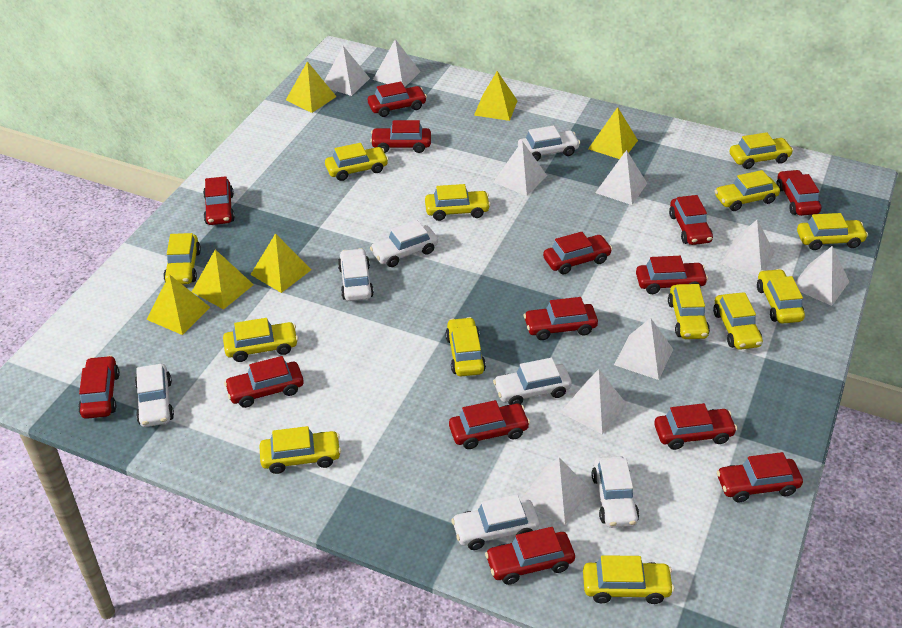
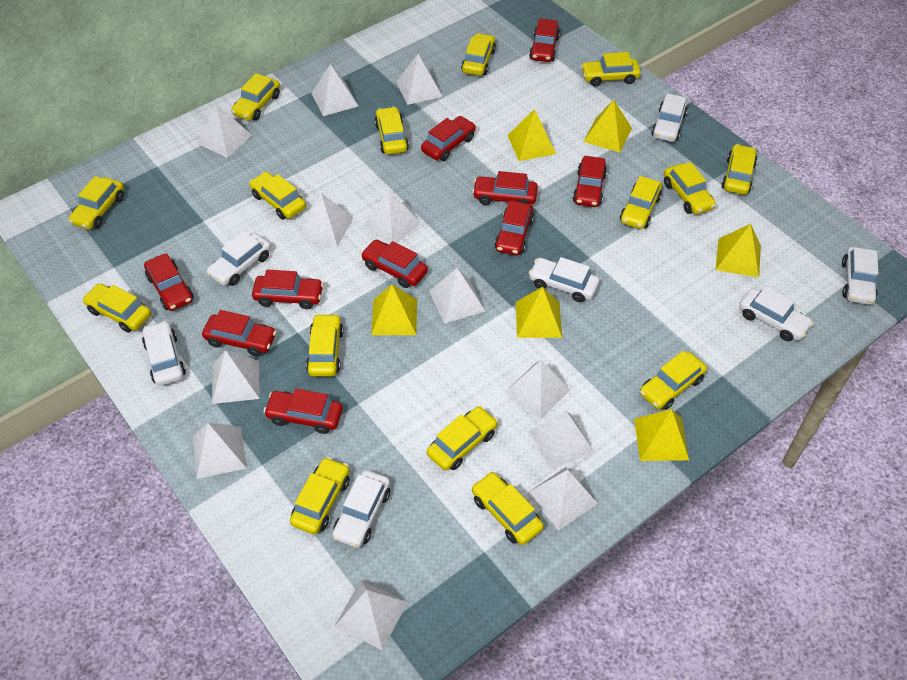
red car: [78,355,120,419] [203,176,235,225] [224,356,304,408] [368,82,427,117] [370,120,431,153] [449,400,530,449] [485,527,575,585] [524,297,598,340] [543,232,613,274] [636,256,708,294] [654,403,737,450] [669,195,713,245] [717,452,803,502] [776,170,821,216] = 14 -> [144,253,194,311] [202,310,277,357] [252,269,324,309] [264,389,343,434] [361,240,428,288] [421,116,476,161] [472,171,538,205] [494,201,534,255] [529,18,560,62] [573,156,607,207] = 10
white pyramid: [324,46,370,96] [373,39,420,87] [494,141,547,196] [520,457,590,525] [560,369,627,434] [595,150,647,205] [614,318,673,380] [720,220,775,276] [795,246,849,306] = 9 -> [193,423,247,479] [198,104,252,158] [212,350,260,404] [299,193,353,247] [311,64,358,116] [334,580,408,650] [363,190,421,244] [396,54,443,105] [429,268,485,324] [504,360,570,420] [527,467,598,531] [529,411,594,470] = 12
yellow car: [164,233,201,284] [223,318,298,362] [259,426,341,474] [325,143,389,181] [425,184,491,221] [445,317,486,376] [583,555,674,604] [668,284,710,339] [713,292,763,350] [715,170,780,211] [729,132,794,169] [757,269,805,324] [797,213,868,250] = 13 -> [69,176,124,230] [82,283,151,333] [231,73,280,120] [249,172,306,220] [290,457,350,534] [306,314,344,377] [374,107,409,154] [427,406,498,471] [461,33,496,76] [472,472,544,545] [581,52,641,87] [620,176,662,229] [640,351,707,410] [664,162,716,215] [721,144,757,195] = 15

